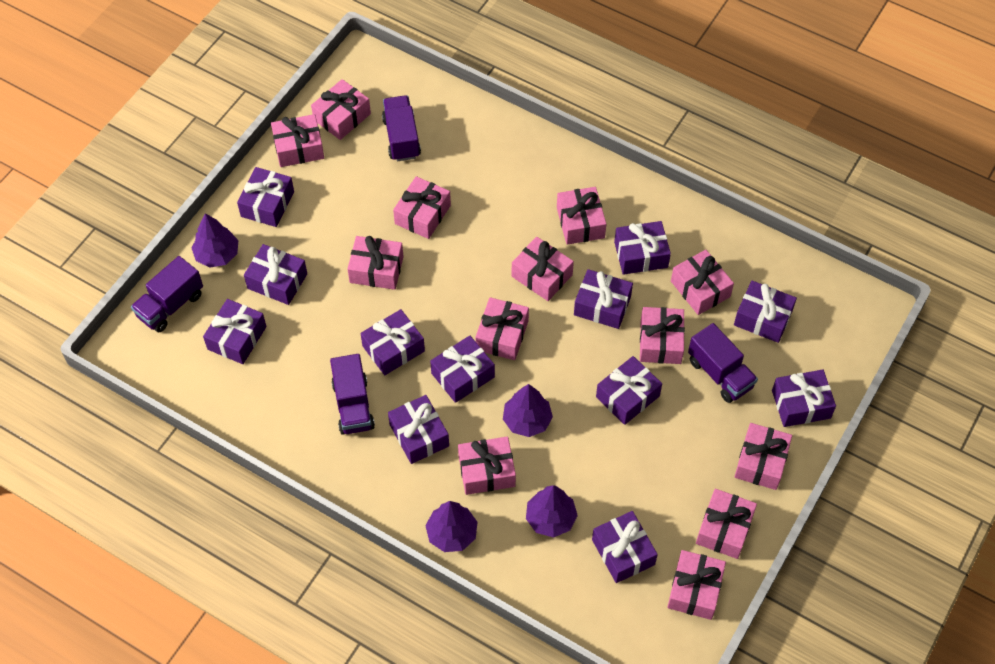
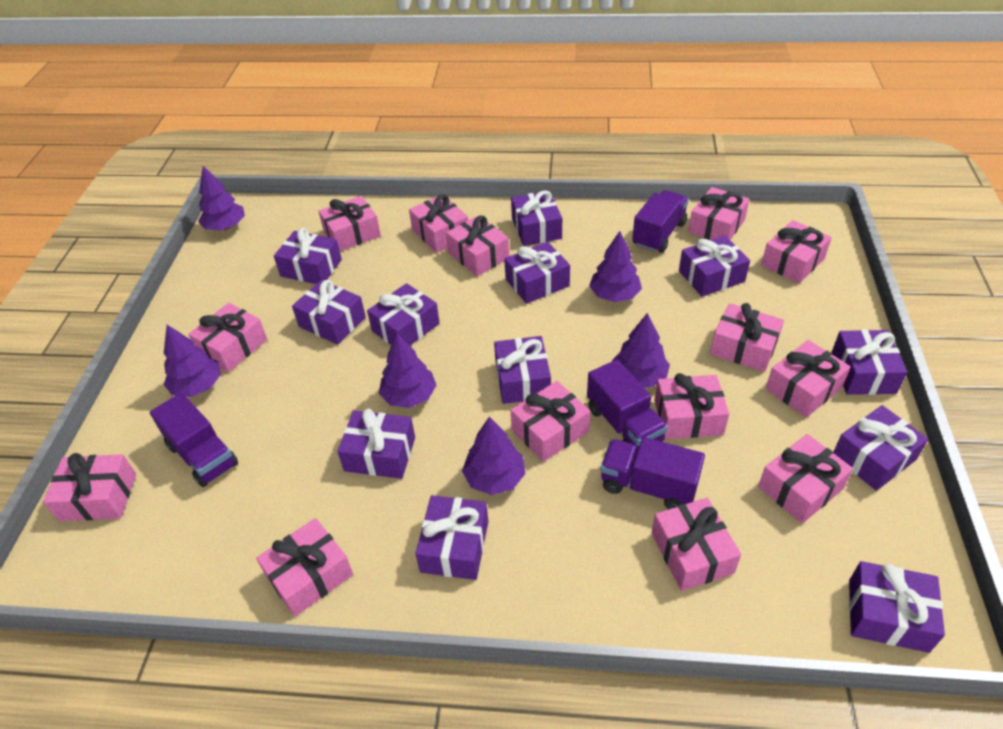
pink gift: [271,114,324,167] [311,79,371,140] [347,236,404,290] [393,176,451,239] [458,437,516,495] [476,297,529,360] [511,237,574,301] [557,187,606,245] [640,307,685,364] [667,550,726,620] [671,250,734,315] [696,489,757,559] [734,423,792,490] = 13 -> [43,453,136,521] [188,303,267,372] [256,518,353,617] [319,196,381,251] [409,194,468,253] [446,215,509,276] [511,381,590,462] [652,498,741,591] [655,373,729,439] [688,187,750,240] [710,303,784,372] [758,434,853,523] [761,220,832,283] [766,340,851,417] = 14
purple tree: [192,213,238,268] [425,501,478,552] [503,384,553,437] [526,485,578,538] = 4 -> [163,325,221,397] [198,166,245,231] [379,334,436,408] [462,416,526,495] [589,231,642,302] [612,313,670,388] = 6

